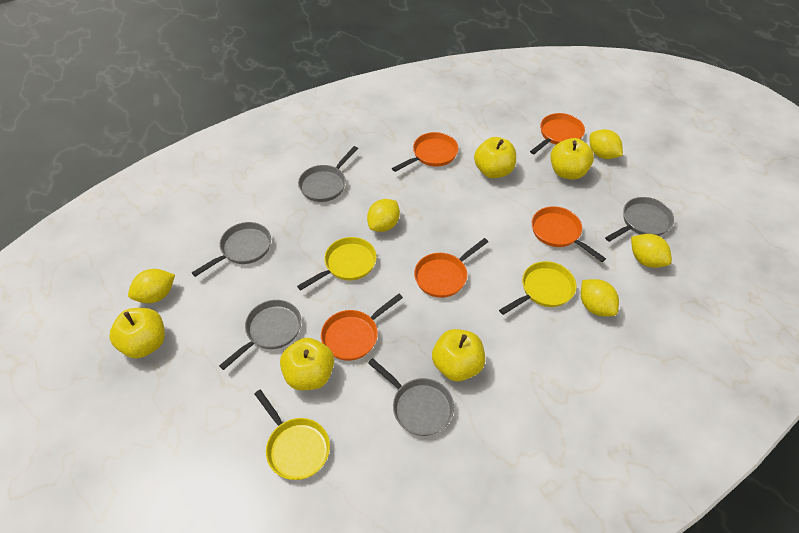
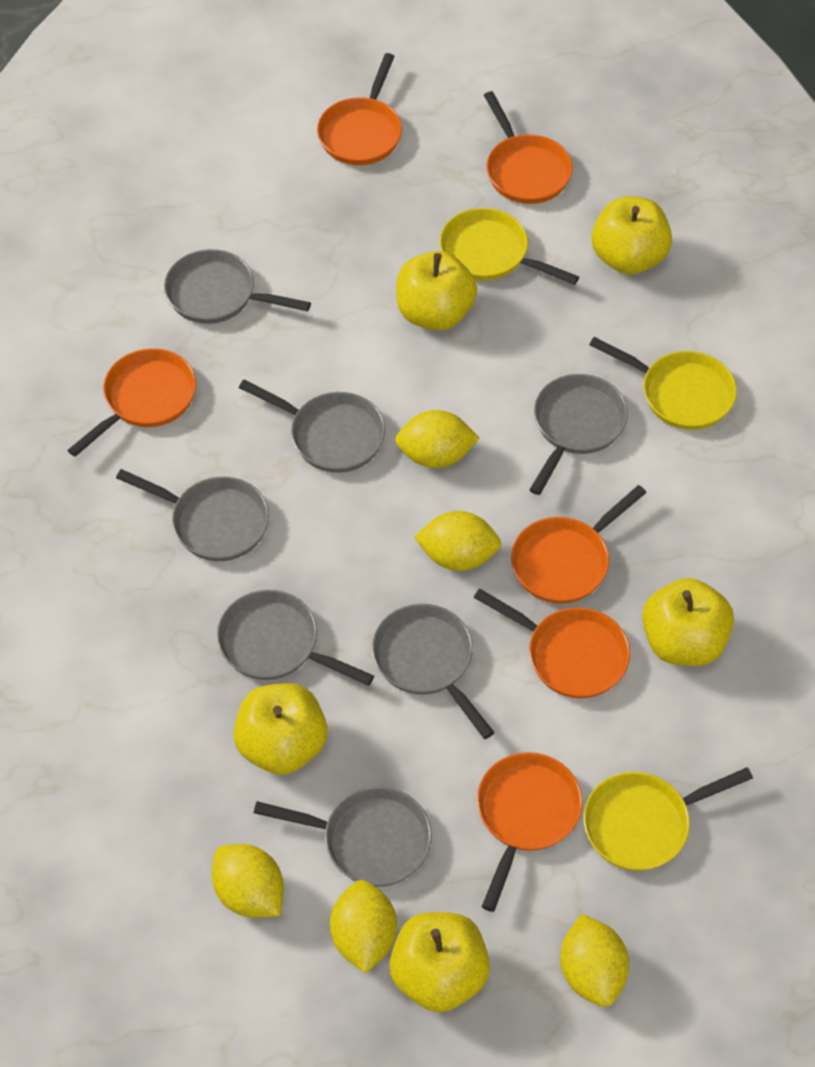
grey pan: [192,222,271,277] [219,300,301,370] [298,146,358,202] [368,358,454,436] [605,197,674,242] = 5 -> [116,469,269,561] [164,249,311,324] [217,590,374,686] [239,380,385,473] [254,787,432,887] [372,604,495,739] [530,374,628,495] = 7
orange pan: [321,294,403,361] [392,132,458,172] [414,238,488,298] [530,113,585,154] [532,206,606,262] = 5 -> [68,348,196,457] [317,53,402,165] [474,588,630,698] [477,752,583,912] [484,91,573,204] [511,485,646,604] = 6

